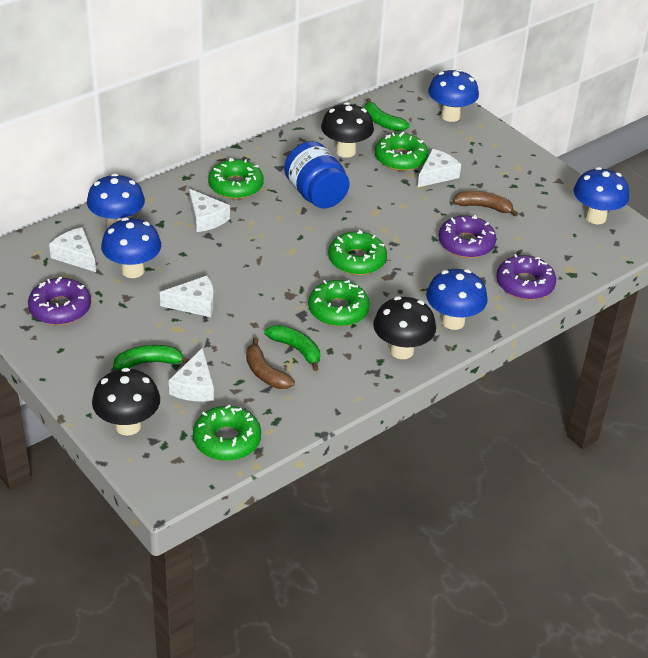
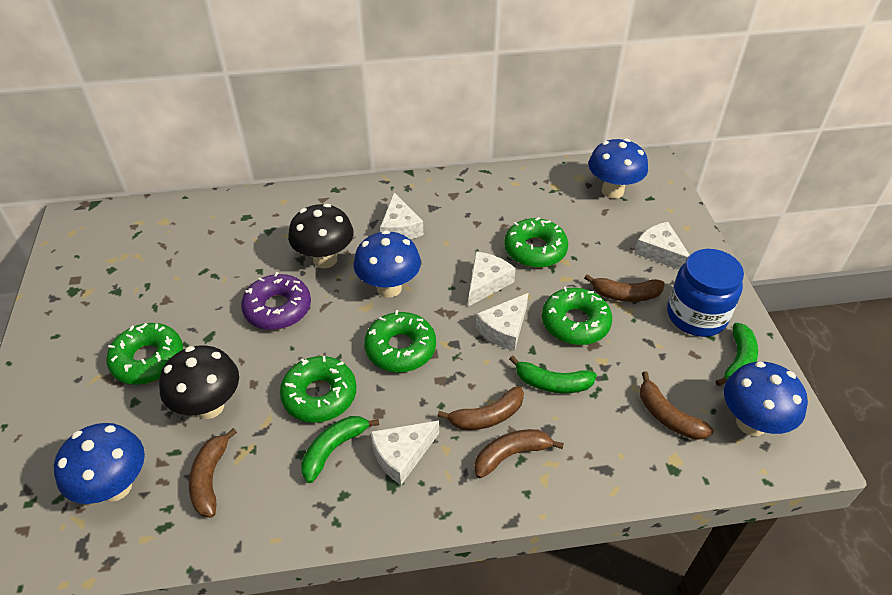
black mushroom: [92,368,160,436] [321,102,374,158] [373,296,436,359] = 3 -> [159,346,239,419] [288,204,354,268] = 2
blue mushroom: [87,174,145,228] [101,218,161,278] [426,269,488,330] [428,69,479,122] [574,167,629,224] = 5 -> [54,423,145,504] [353,230,421,298] [588,139,648,199] [724,361,808,436] = 4
brown banana: [246,338,295,389] [453,191,518,217] = 2 -> [189,428,237,518] [438,386,524,430] [474,429,564,478] [584,274,665,302] [640,371,714,440] = 5
purple donut: [28,277,91,325] [438,215,496,258] [496,254,556,300] = 3 -> [241,272,311,330] = 1

